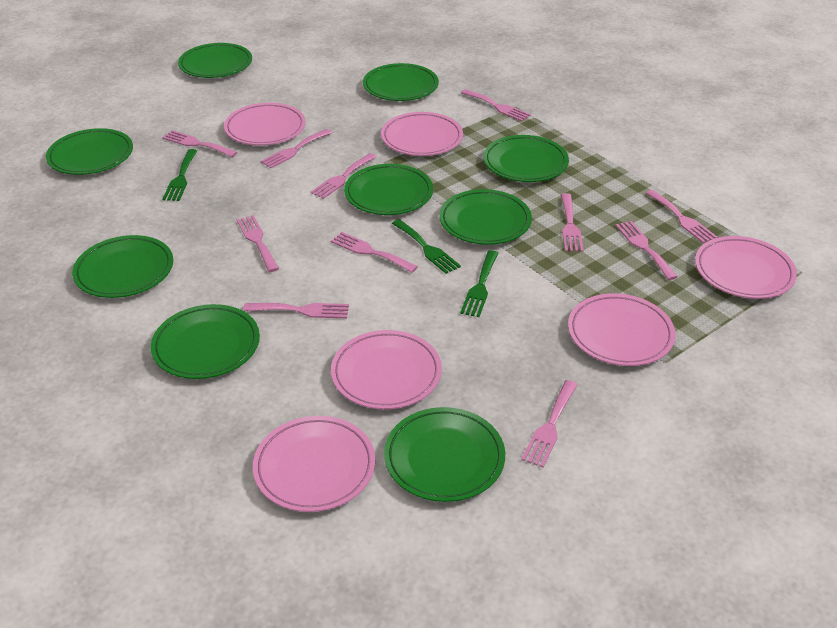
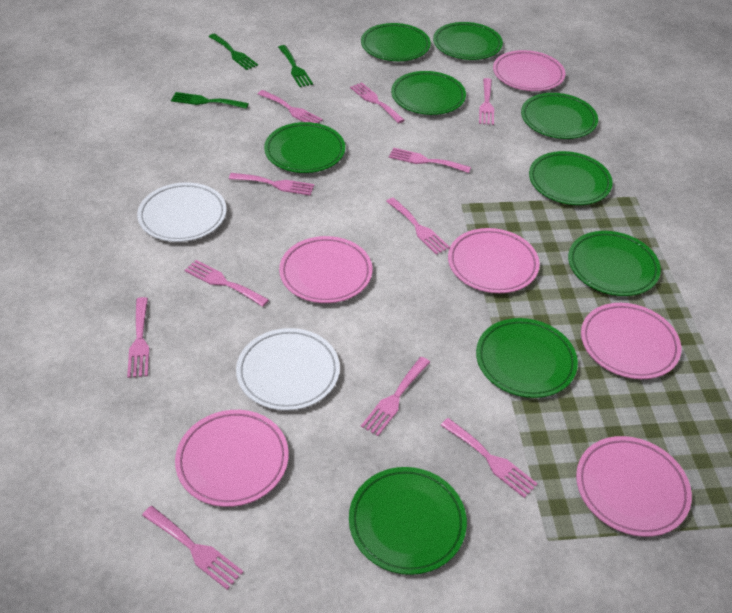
white plate: none = 0 -> [137,182,227,242] [236,328,340,411] = 2

